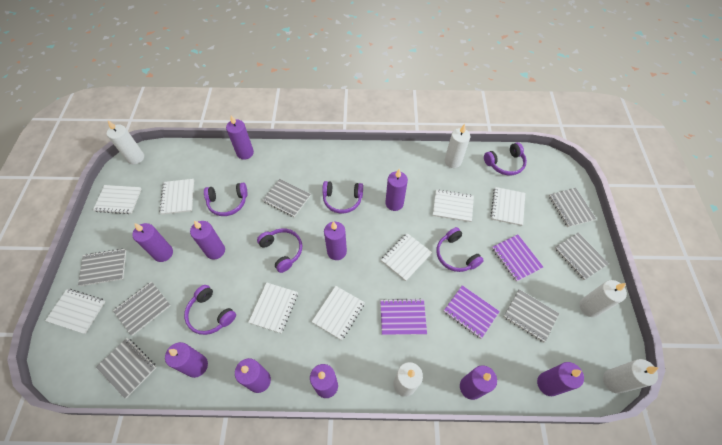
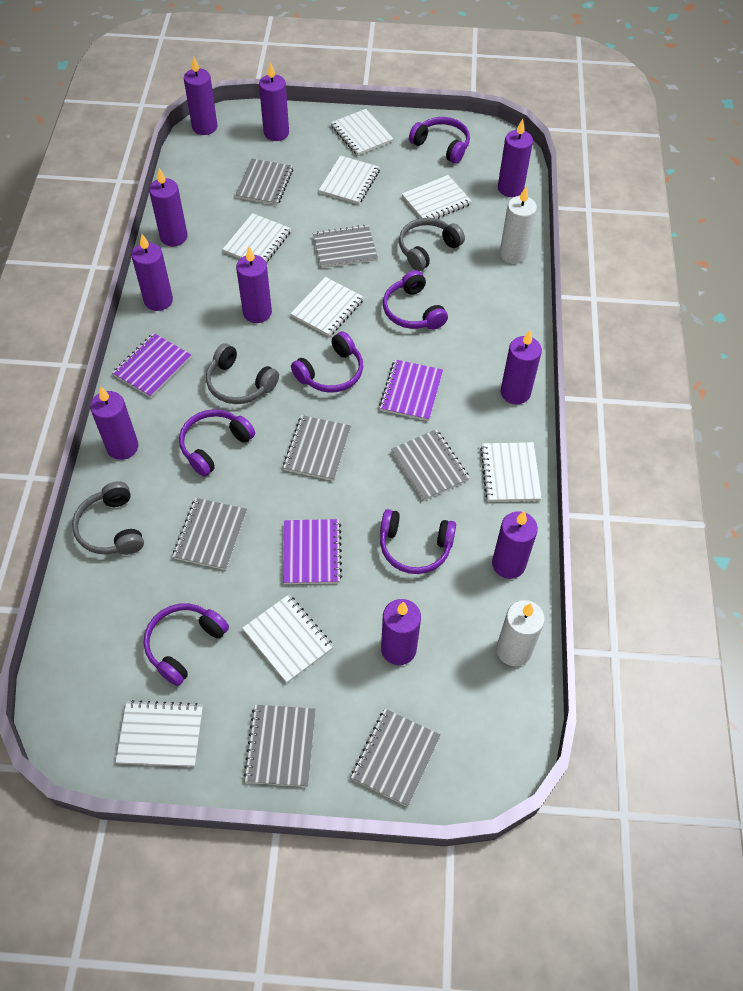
grey headphones: none = 0 -> [72,481,144,555] [206,343,279,404] [399,218,465,271] = 3
white candle: [107,120,144,165] [393,362,423,397] [445,124,470,168] [579,280,627,317] [603,359,658,394] = 5 -> [496,600,545,666] [500,187,537,264] = 2

